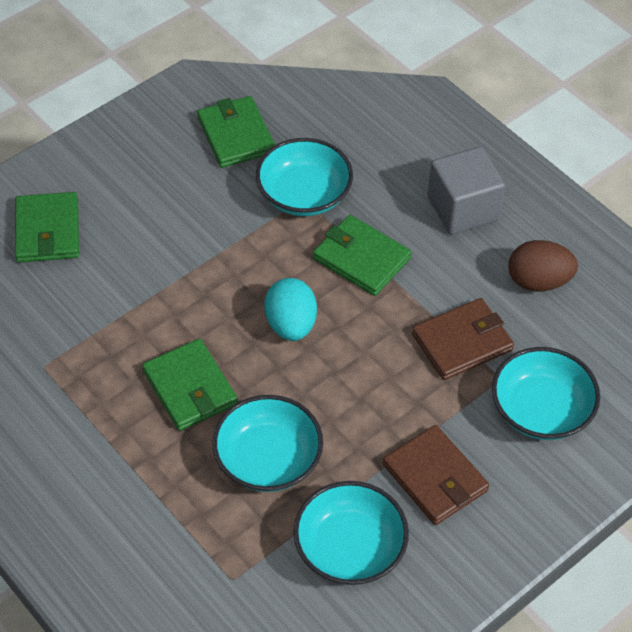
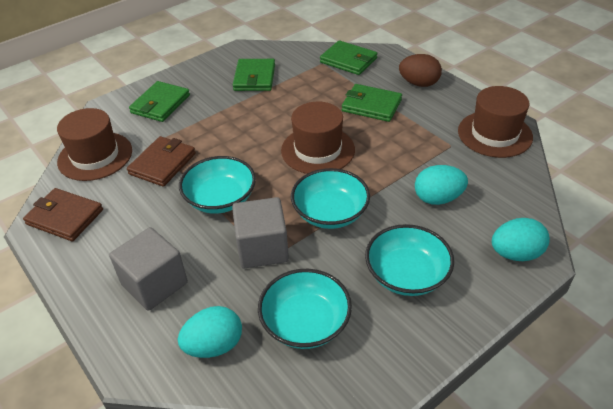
brown hat: none = 0 -> [57,108,132,181] [281,102,355,174] [458,86,533,158] = 3
grey cube: [428,146,505,235] = 1 -> [109,227,188,311] [232,197,289,269] = 2
turquoise egg: [264,278,317,341] = 1 -> [178,306,242,358] [415,165,468,205] [492,218,550,261] = 3

